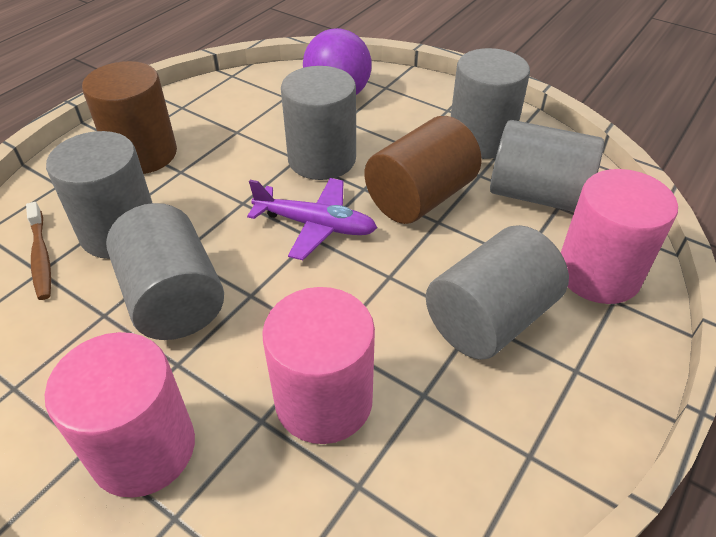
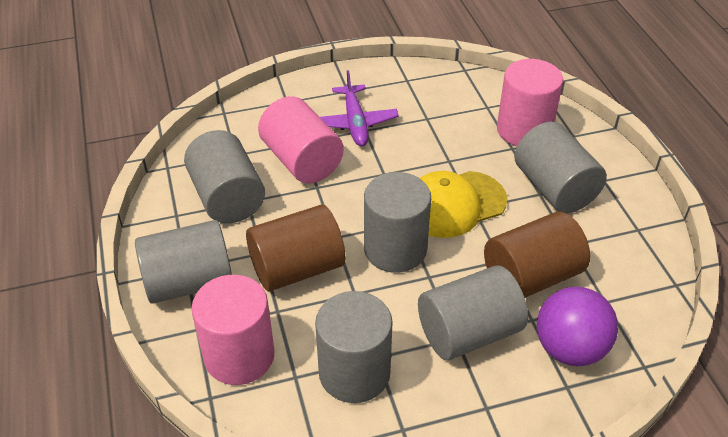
brown toothbrush: [26,202,51,300] = 1 -> none = 0
yellow cap: none = 0 -> [420,171,508,238] = 1

